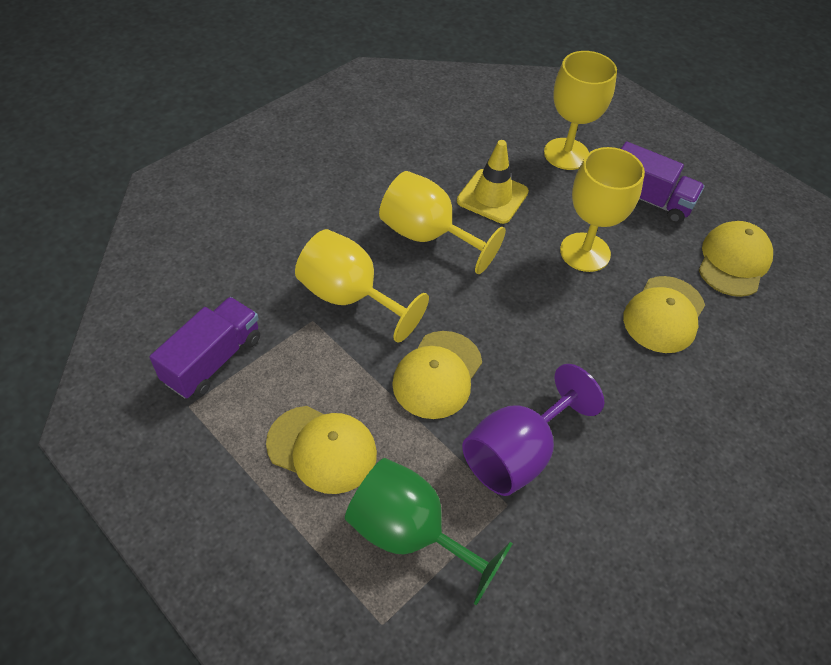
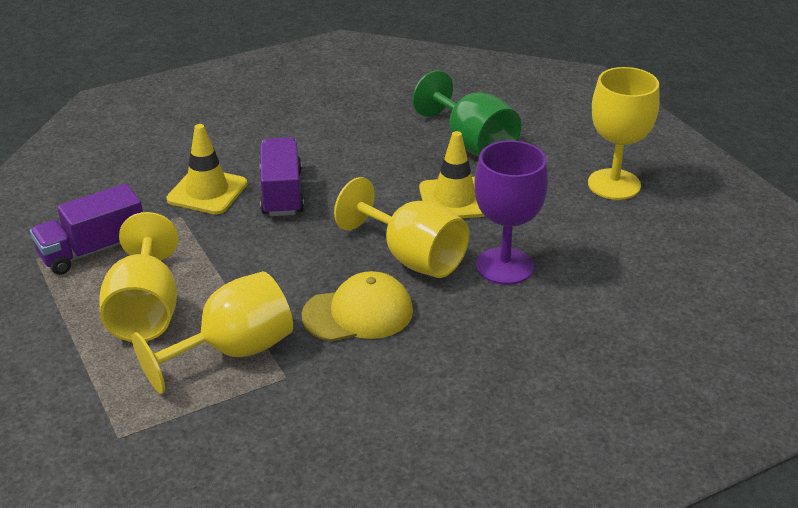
yellow cap: [266,406,377,494] [392,331,482,419] [623,276,705,353] [699,221,773,297] = 4 -> [301,271,413,341] = 1
yellow traffic cone: [457,140,529,224] = 1 -> [167,124,247,214] [419,131,485,218] = 2

